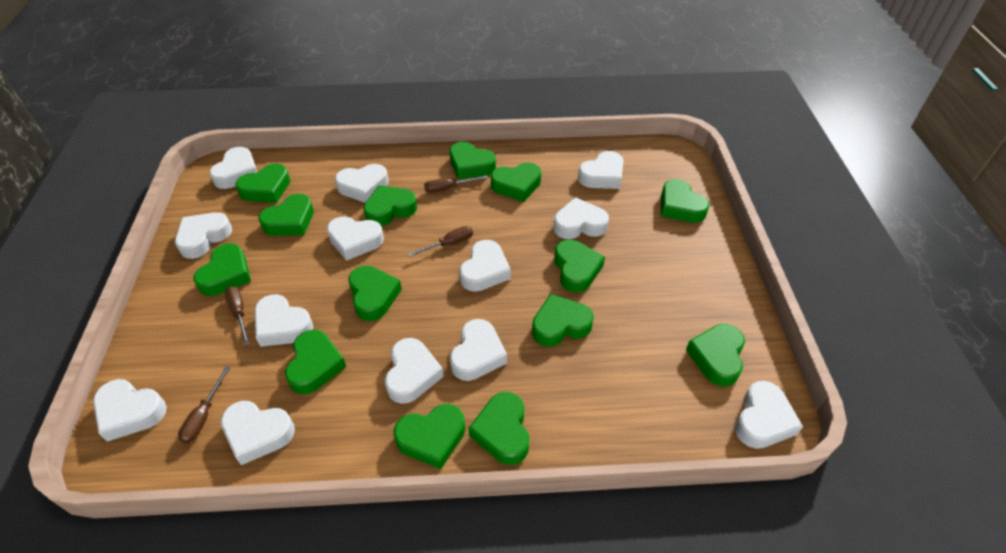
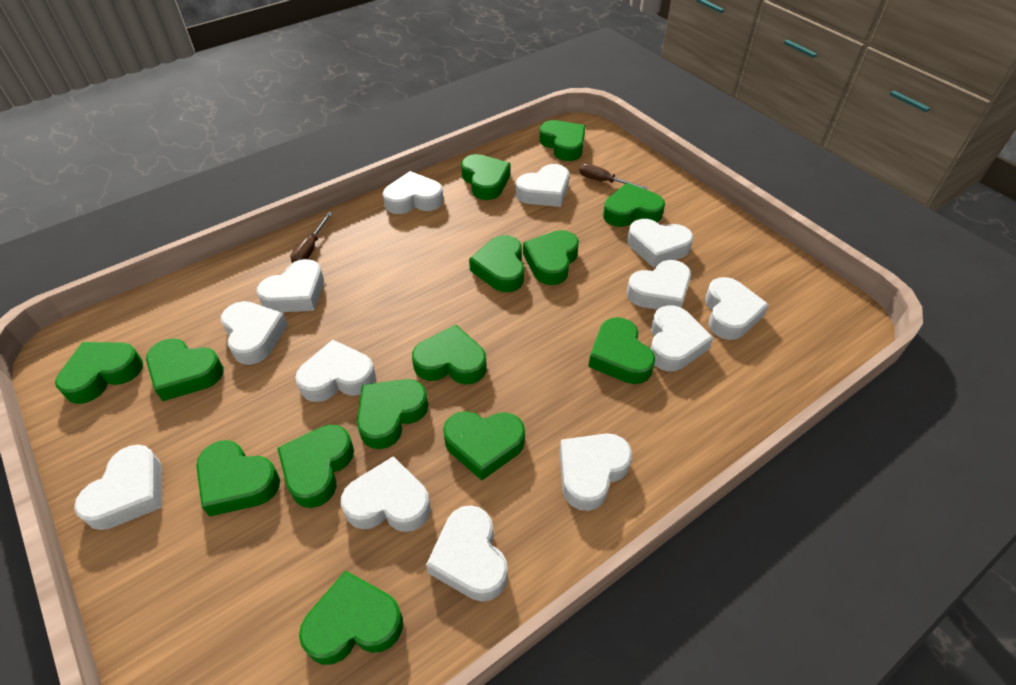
brown screwdriver: [178,366,230,443] [225,286,250,345] [408,226,473,257] [424,175,488,193] = 4 -> [290,212,332,263] [579,164,648,190] = 2

